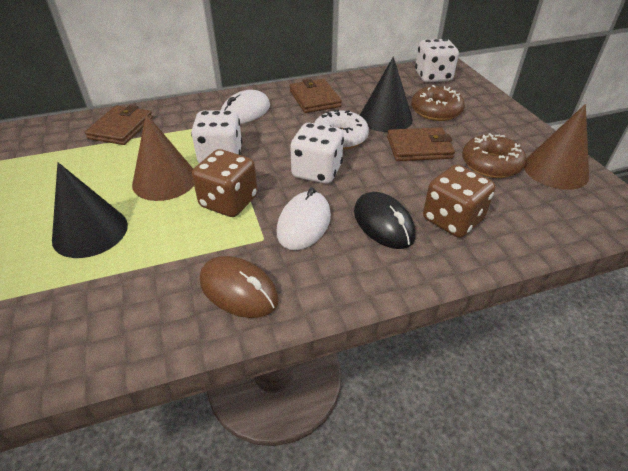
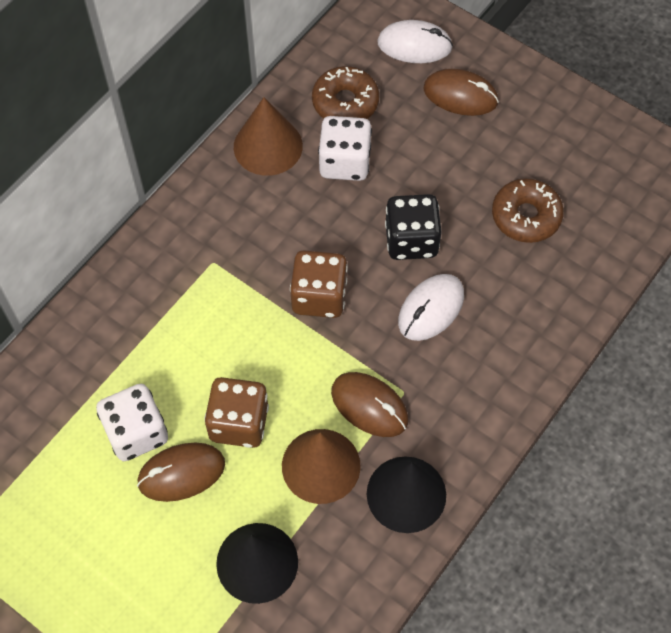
black dice: none = 0 -> [385,194,441,260] = 1
black mouse: [354,192,415,249] = 1 -> none = 0
brown mouse: [200,256,279,318] = 1 -> [137,443,225,502] [331,372,408,437] [423,69,499,116] = 3
brown wallet: [85,105,153,145] [290,78,342,113] [387,127,455,161] = 3 -> none = 0
white dice: [191,110,242,163] [290,123,344,184] [415,39,459,83] = 3 -> [96,384,168,461] [318,116,372,181] = 2
white donut: [314,110,369,149] = 1 -> none = 0

